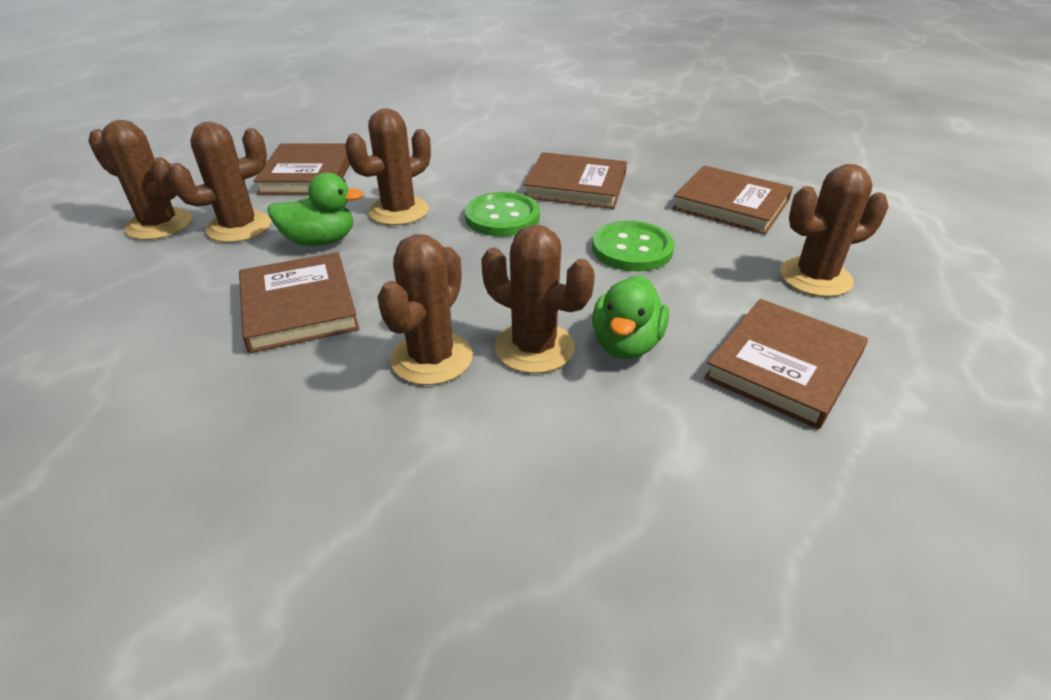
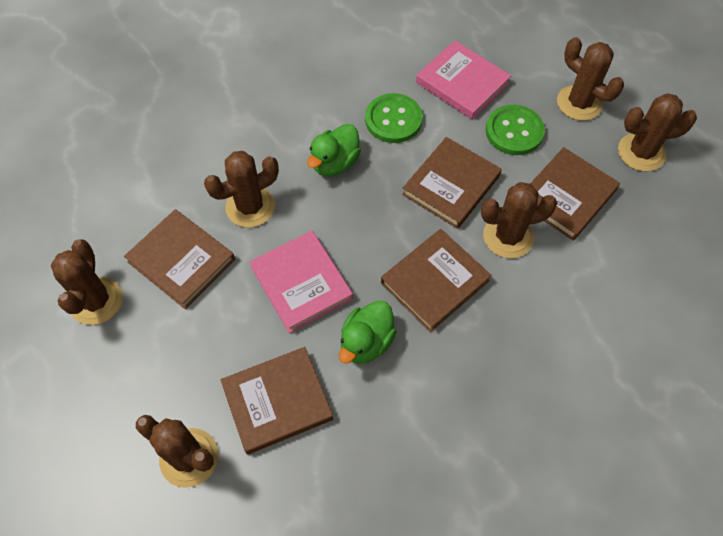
pink book: none = 0 -> [250,231,353,333] [416,40,511,120] = 2

